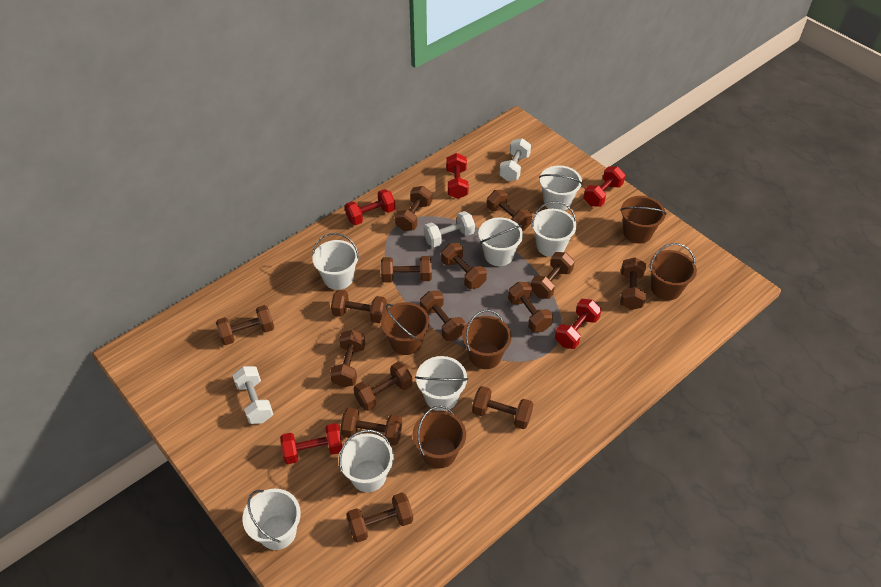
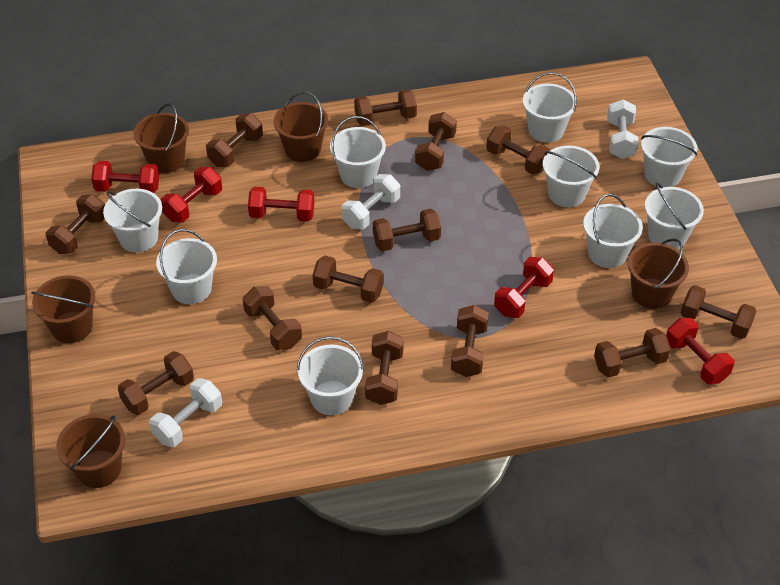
brown dumbbell: [216,305,274,345] [330,330,365,387] [331,290,387,323] [340,408,402,446] [346,493,413,543] [353,362,413,411] [381,256,432,283] [395,186,432,231] [420,291,466,341] [441,243,487,289] [472,386,533,429] [487,190,532,231] [508,282,553,332] [531,252,575,299] [620,257,646,310] = 15 -> [46,194,105,254] [118,351,194,415] [206,113,263,167] [243,286,302,350] [313,255,384,303] [354,89,417,126] [365,331,404,405] [373,209,441,251] [415,112,457,171] [451,305,489,377] [486,125,550,175] [594,328,671,378] [681,285,757,339] = 13
white bucket: [242,489,301,550] [312,233,359,290] [339,429,394,492] [415,356,468,411] [478,217,523,266] [532,201,576,257] [539,165,583,211] = 7 -> [103,189,162,252] [156,229,217,304] [297,336,364,415] [330,116,386,188] [523,72,577,143] [543,145,599,207] [583,194,643,268] [641,127,697,187] [645,183,704,249] = 9

